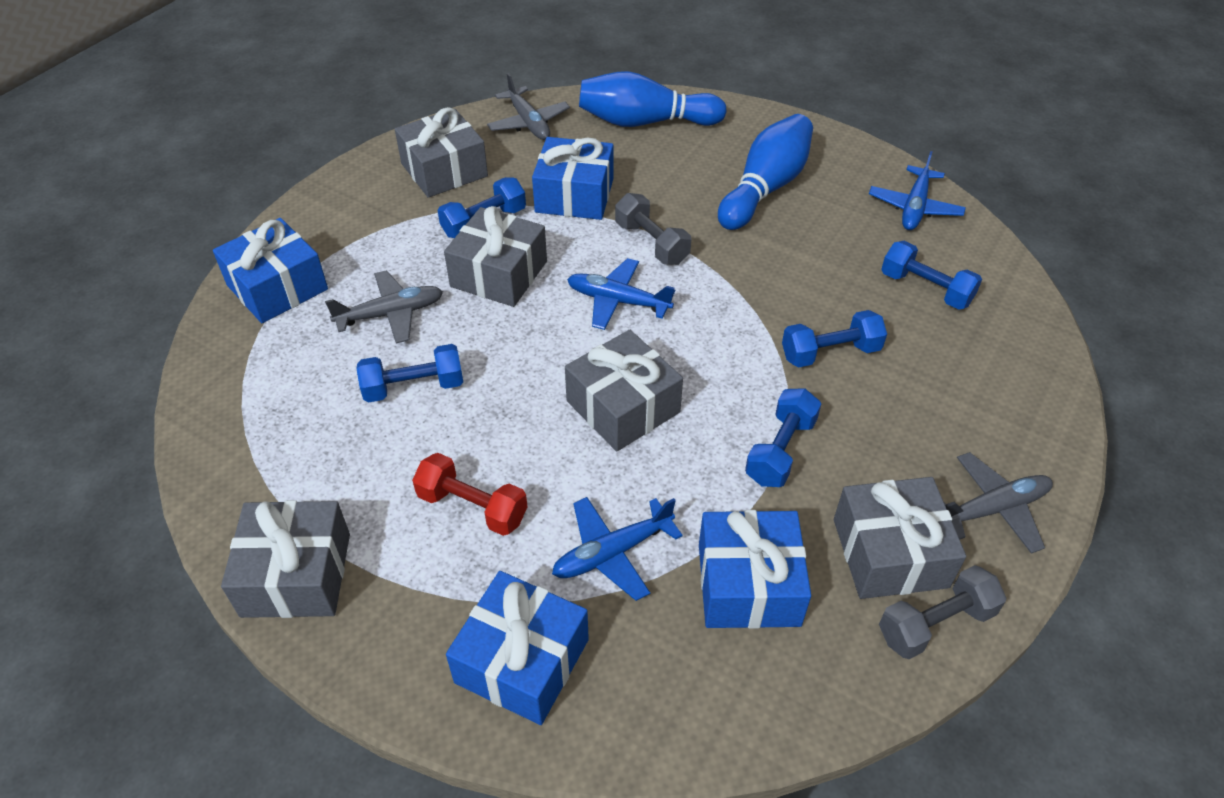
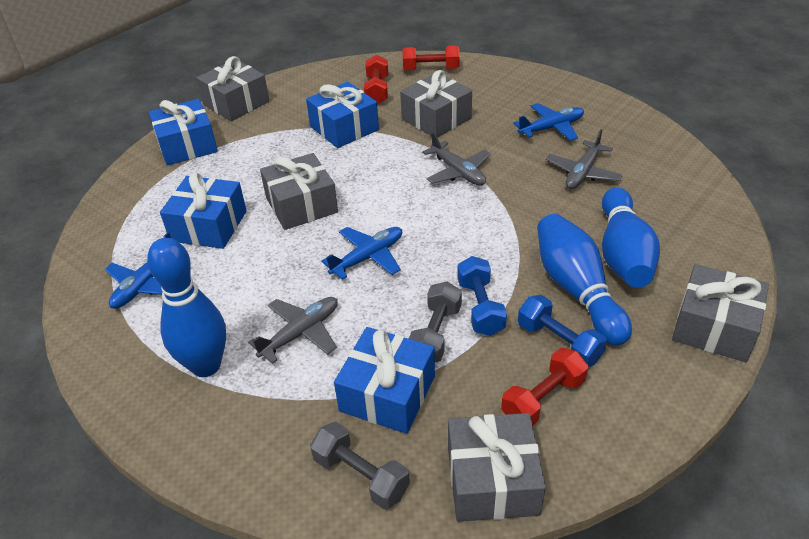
blue bowling pin: [579,71,727,127] [718,114,813,230] = 2 -> [147,238,226,377] [537,214,632,346] [602,187,660,288] = 3
blue dumbbell: [357,344,463,403] [438,177,526,238] [745,388,821,487] [782,310,887,367] [881,241,982,310] = 5 -> [457,256,507,336] [518,295,607,367] = 2
red dumbbell: [412,453,528,536] = 1 -> [364,55,388,104] [403,46,459,70] [501,348,588,425] = 3

